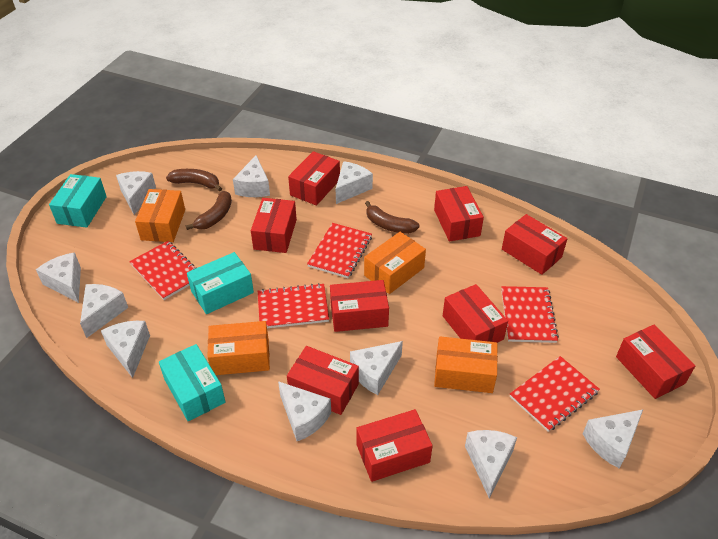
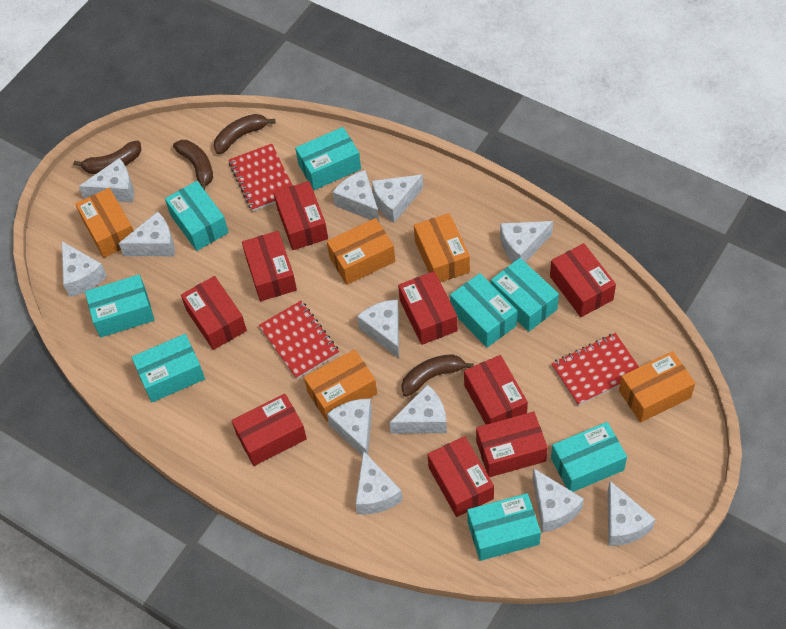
brown banana: [166,169,222,191] [186,191,232,230] [365,201,420,234] = 3 -> [73,141,141,174] [173,140,213,190] [214,114,275,154] [401,354,474,397] = 4
orange box: [135,189,185,242] [207,321,270,375] [364,232,426,294] [434,336,498,393] = 4 -> [76,188,133,258] [304,349,377,422] [327,218,395,285] [414,213,470,282] [619,351,695,423] = 5
red notebook: [129,241,196,300] [258,283,329,328] [307,223,372,278] [501,286,559,343] [510,356,600,432] = 5 -> [229,144,293,211] [258,301,339,379] [551,333,639,406] = 3
turquoise box: [49,174,107,228] [159,344,226,421] [187,252,254,314] = 3 -> [85,275,155,338] [132,334,205,402] [165,181,229,251] [295,127,361,190] [450,273,518,348] [467,493,541,561] [491,258,559,332] [551,422,627,492] = 8
white cheese: [36,252,81,303] [80,284,128,338] [101,321,150,378] [116,171,156,215] [233,155,270,197] [278,381,331,441] [336,161,373,204] [350,341,403,395] [465,430,517,498] [583,410,643,468] = 10 -> [62,241,107,297] [79,158,134,202] [118,212,175,256] [327,399,372,456] [332,170,379,222] [355,451,403,514] [357,299,399,358] [372,174,423,223] [389,384,447,434] [500,221,553,262] [533,468,584,533] [608,481,655,546] = 12

